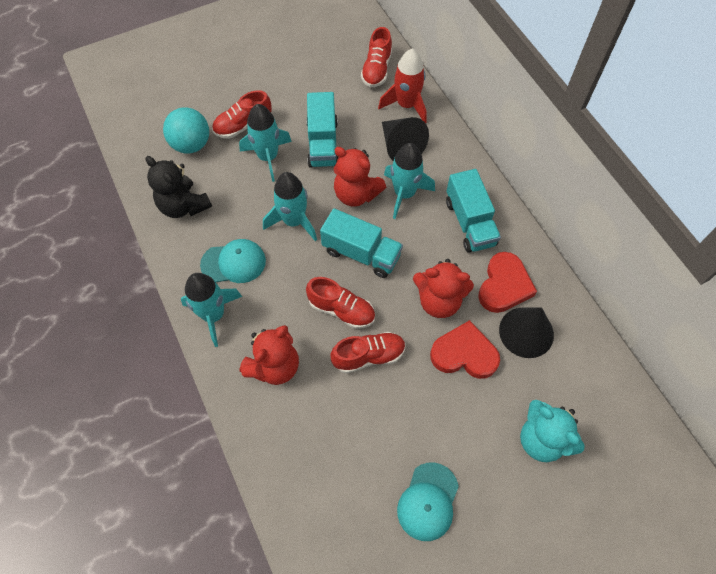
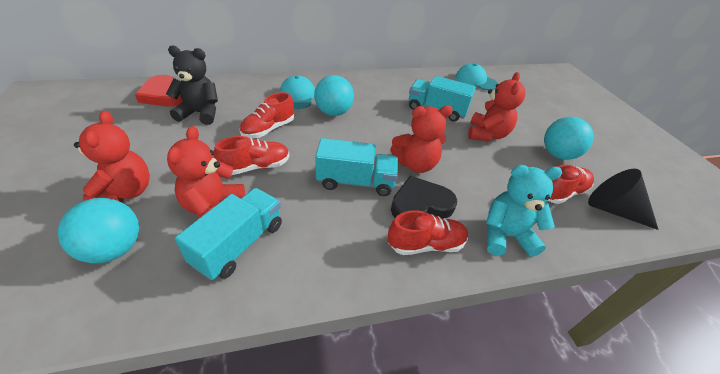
black cone: [382,117,429,161] [499,307,554,358] = 2 -> [588,169,659,230] = 1
black heart: none = 0 -> [391,176,457,219] = 1
red heart: [430,320,500,379] [478,252,537,313] = 2 -> [135,75,183,107] = 1
red rocket: [378,49,427,123] = 1 -> none = 0
red teddy bear: [240,325,299,385] [334,147,386,207] [413,259,474,318] = 3 -> [74,111,150,203] [167,126,245,219] [390,105,453,173] [468,72,525,141] = 4
turquoise ball: [163,107,209,154] = 1 -> [58,198,139,263] [314,75,354,116] [544,117,594,160] = 3
turquoise rocket: [181,273,242,347] [239,104,292,182] [263,172,317,241] [384,143,435,219] = 4 -> none = 0

